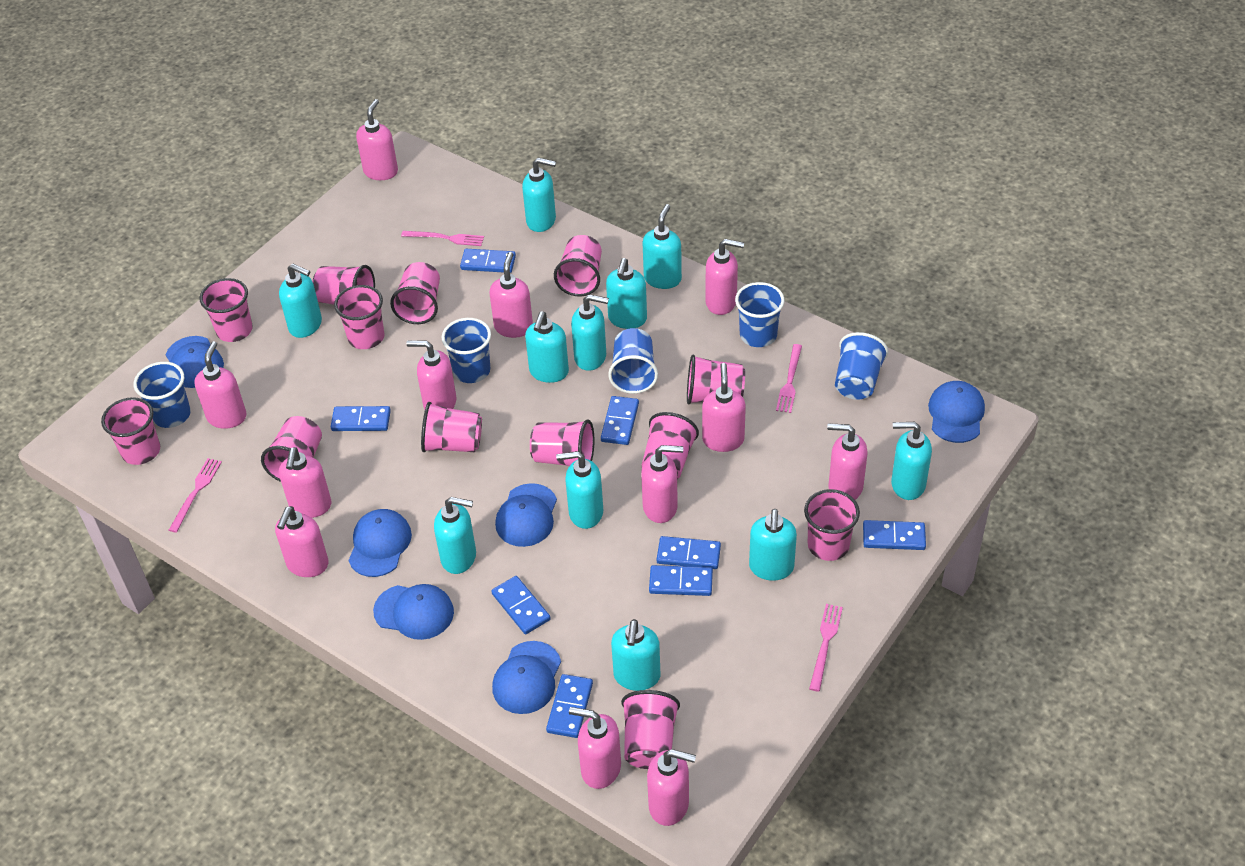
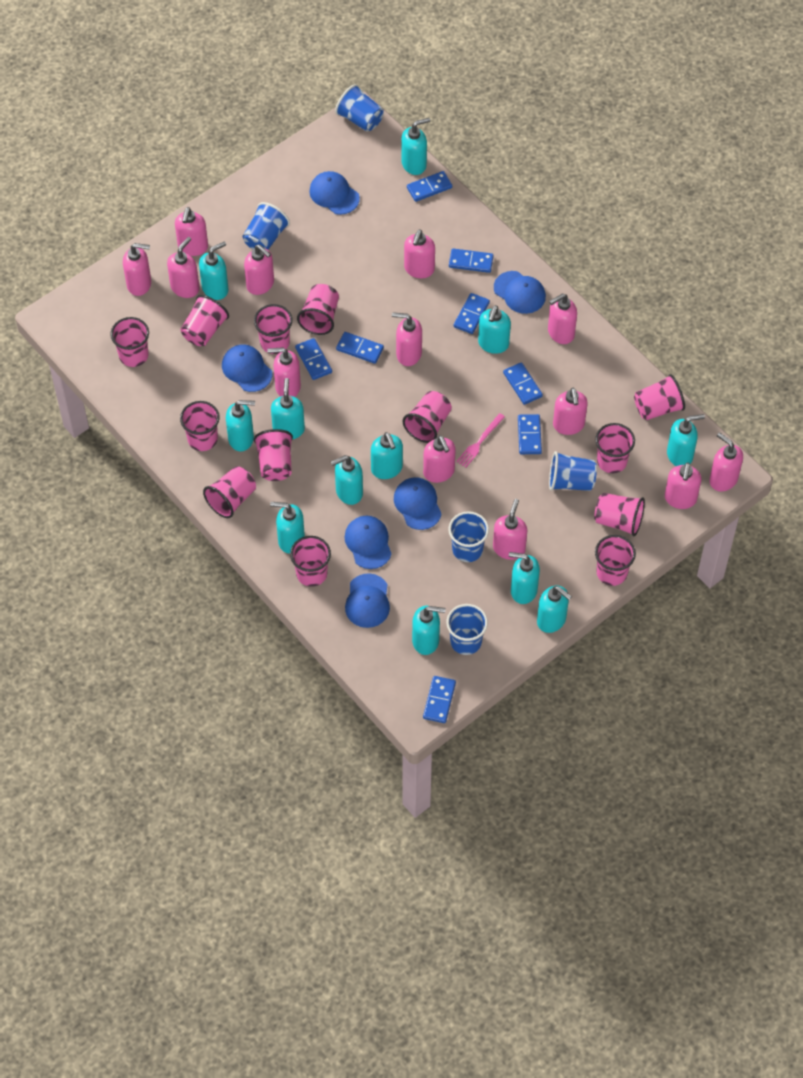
pink fork: [169,458,222,533] [401,231,484,246] [776,344,802,413] [809,604,843,692] = 4 -> [456,413,505,468] = 1
pink soap dispenser: [194,341,247,429] [275,506,329,577] [279,447,331,518] [356,99,398,180] [407,340,456,410] [489,252,533,338] [569,707,621,789] [641,445,683,523] [647,749,696,826] [702,363,746,452] [706,239,744,315] [827,423,867,500] = 12 -> [123,243,151,296] [167,237,200,298] [175,207,208,256] [244,245,274,295] [267,347,301,397] [392,312,422,366] [404,230,435,278] [423,435,456,483] [493,499,527,560] [548,294,577,344] [553,388,588,435] [665,463,701,509] [709,433,743,492] = 13
turquoise soap dispenser: [279,264,322,338] [434,497,476,574] [522,158,556,232] [525,312,569,383] [556,451,603,529] [571,294,609,371] [606,258,647,329] [611,619,661,691] [643,204,682,289] [749,509,797,581] [891,422,932,500] = 11 -> [199,241,229,300] [226,400,255,451] [270,502,305,553] [271,378,305,439] [331,455,363,505] [371,432,403,479] [401,118,430,175] [412,606,446,655] [478,305,511,354] [509,552,540,604] [537,586,572,633] [667,414,705,466] = 12

